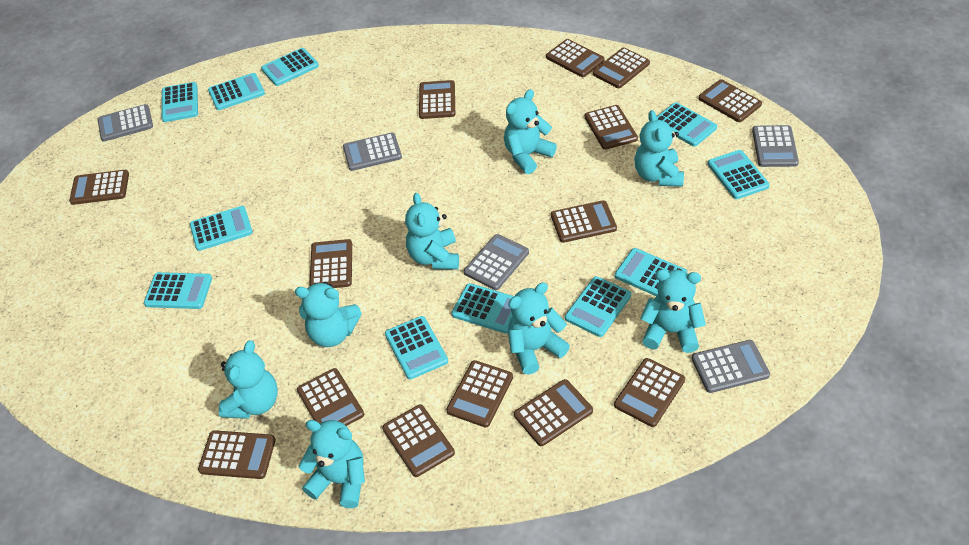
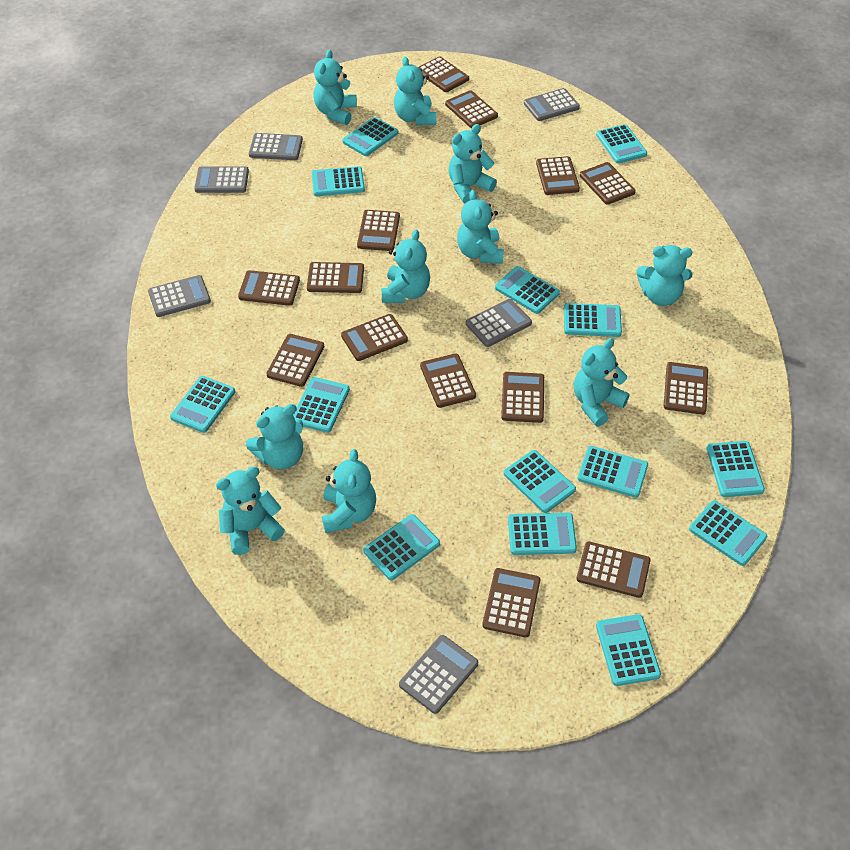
grey calculator: [98,104,153,142] [343,133,402,171] [464,234,529,290] [692,340,770,393] [752,125,799,167] = 5 -> [148,275,211,317] [194,166,249,193] [249,133,303,160] [399,635,478,714] [466,299,532,347] [524,88,580,121] = 6
turquoise calculator: [144,272,212,309] [162,82,198,122] [190,206,253,251] [208,73,265,110] [261,48,319,86] [385,316,448,379] [452,283,514,334] [565,276,631,337] [615,248,687,296] [656,102,717,147] [708,150,770,199] = 11 -> [170,376,235,433] [293,377,350,433] [311,166,365,196] [342,117,398,156] [363,514,440,580] [495,266,560,314] [504,450,576,513] [508,513,577,555] [564,303,622,337] [577,446,648,498] [596,124,647,164] [596,614,661,686] [689,500,767,566] [706,441,765,497] = 14
turquoise teddy bear: [219,340,278,419] [295,282,362,347] [299,420,365,508] [405,193,459,270] [504,89,557,174] [508,282,570,375] [634,110,684,187] [640,269,706,353] = 8 -> [216,466,285,555] [246,404,303,469] [313,49,357,125] [322,449,376,533] [382,230,430,303] [394,57,436,125] [448,124,497,204] [457,190,504,264] [574,338,630,426] [636,245,692,306] = 10

